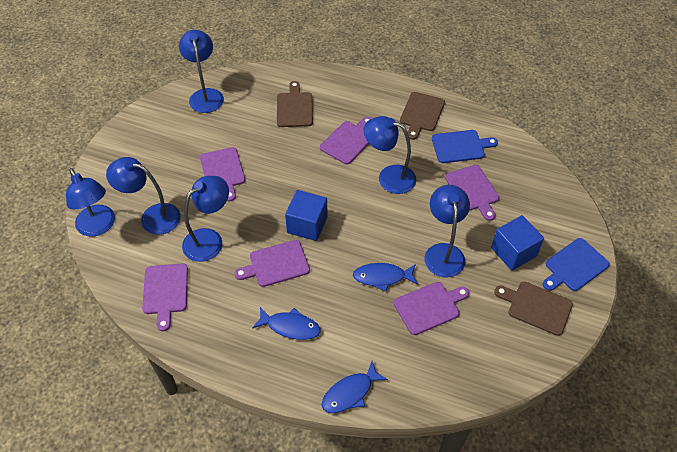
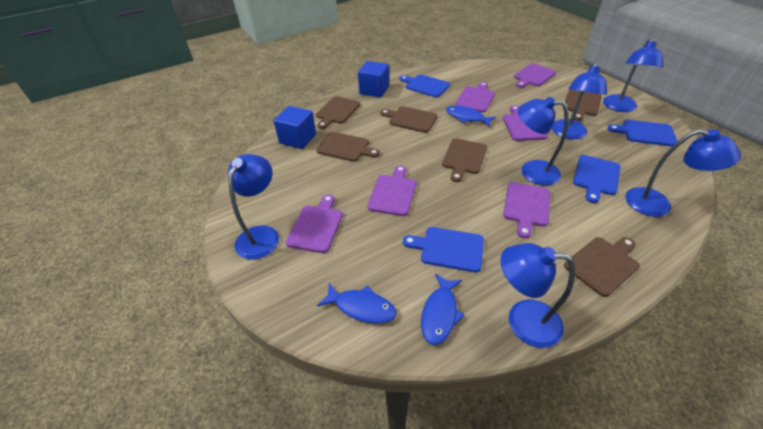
blue cutting board: [432,130,498,163] [543,238,610,291] = 2 -> [400,74,450,97] [403,227,484,272] [573,155,620,203] [607,120,678,146] = 4
brown cutting board: [277,81,313,127] [400,92,445,140] [494,282,573,336] = 3 -> [316,96,360,129] [316,132,380,162] [380,106,438,133] [442,138,487,182] [564,237,640,297] [565,89,602,121] = 6

